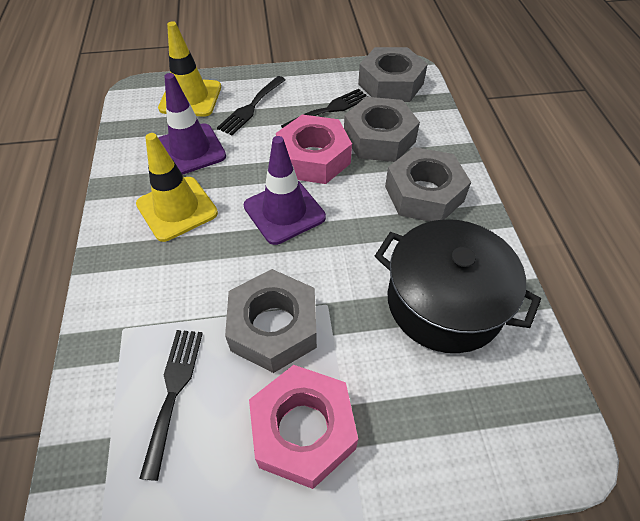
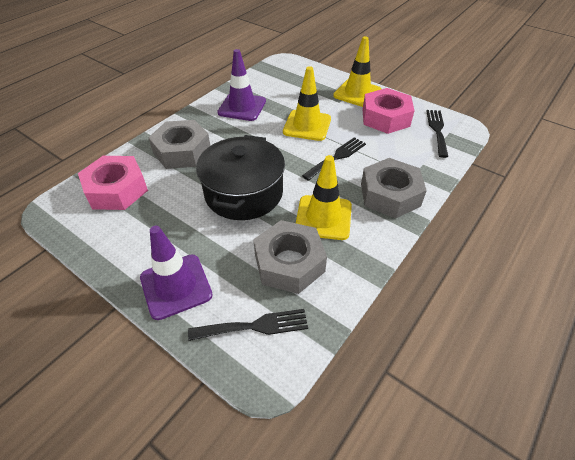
grey nut: [225,269,317,373] [344,97,420,162] [358,47,428,102] [385,147,471,221] = 4 -> [148,120,210,169] [253,220,327,294] [361,158,427,219] = 3
yellow traffic cone: [136,133,218,242] [158,21,221,117] = 2 -> [283,66,331,141] [296,155,352,240] [333,36,382,107] = 3

